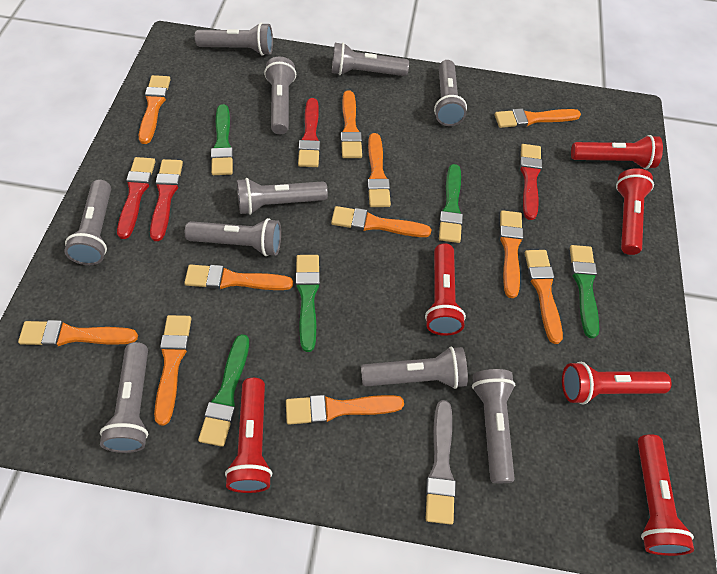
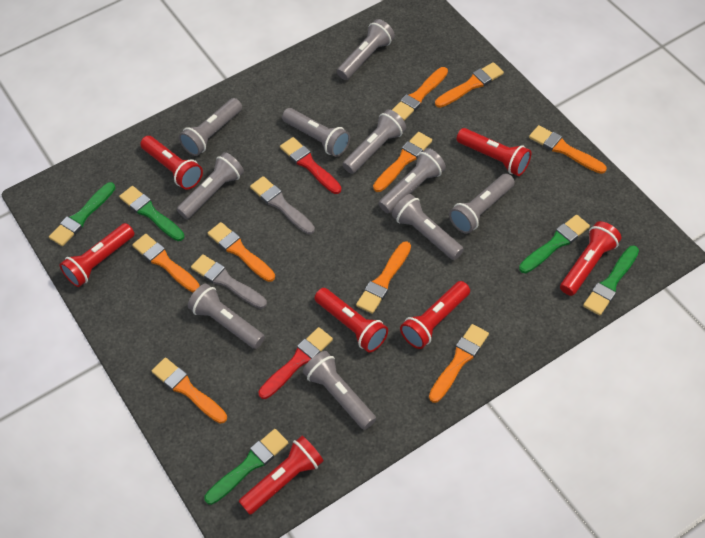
grey brush: [426,400,456,525] = 1 -> [191,254,267,309] [250,176,315,234] = 2
orange brush: [18,320,138,347] [139,75,170,144] [154,315,191,425] [184,264,293,290] [286,395,404,425] [331,206,431,237] [341,91,362,158] [367,133,391,207] [495,108,581,128] [499,210,523,298] [525,250,563,344] = 11 -> [132,234,200,293] [152,358,227,424] [208,222,275,282] [356,241,411,314] [373,132,432,192] [392,67,448,121] [429,324,489,403] [435,62,504,108] [529,125,607,174] = 9
red brush: [117,157,155,239] [150,159,183,241] [298,98,320,167] [520,144,542,220] = 4 -> [258,327,333,399] [280,137,341,194] = 2
red flashlight: [225,378,272,493] [425,243,466,336] [562,362,672,404] [571,135,663,169] [616,168,654,255] [638,434,694,556] = 6 -> [59,223,134,287] [140,136,203,190] [239,436,324,515] [315,288,388,353] [400,281,470,349] [457,128,531,176] [560,221,621,296] = 7

